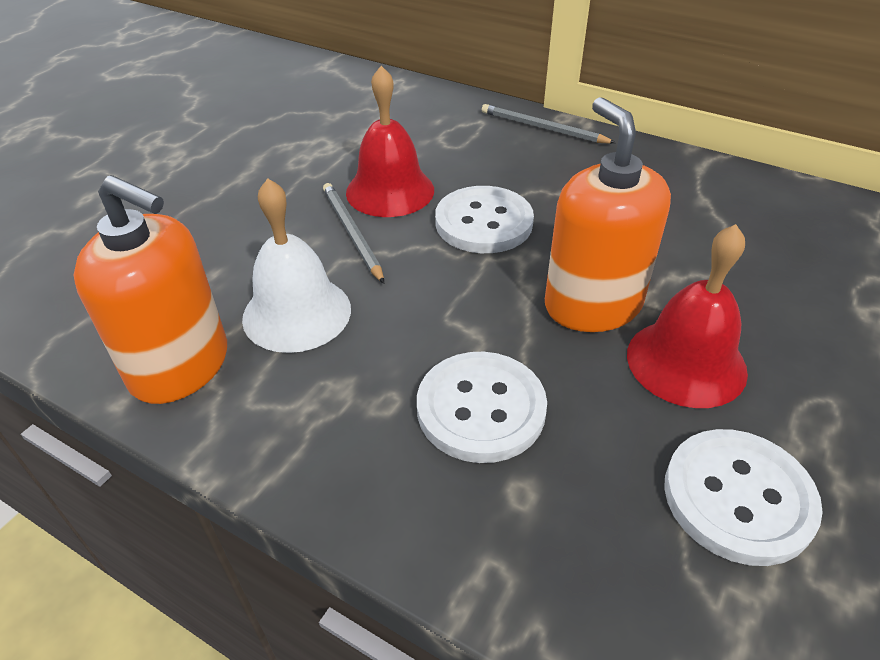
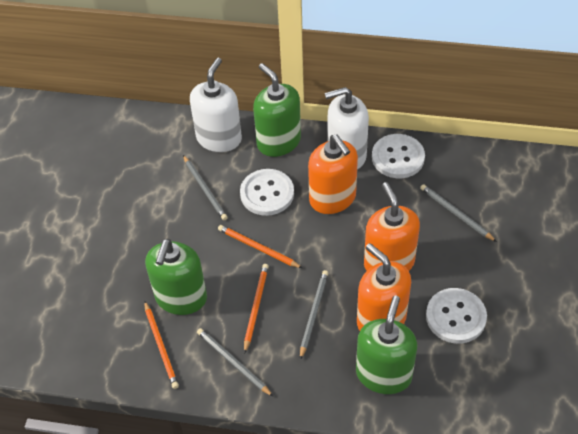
green soap dispenser: none = 0 -> [145,239,207,315] [253,63,301,157] [356,296,417,394] = 3
grey pencil: [323,183,384,283] [482,104,616,144] = 2 -> [183,155,228,220] [197,328,273,397] [300,270,329,360] [420,184,497,242] = 4
orange pencil: none = 0 -> [144,301,179,389] [218,225,302,268] [244,264,269,354] = 3
orange soap dispenser: [74,175,227,404] [545,97,671,332] = 2 -> [308,135,358,214] [357,243,411,330] [364,182,420,271] = 3
red bell: [346,66,434,217] [627,224,748,408] = 2 -> none = 0
white bell: [242,178,351,353] = 1 -> none = 0
white soap dispenser: none = 0 -> [190,58,242,152] [324,87,369,169] = 2

